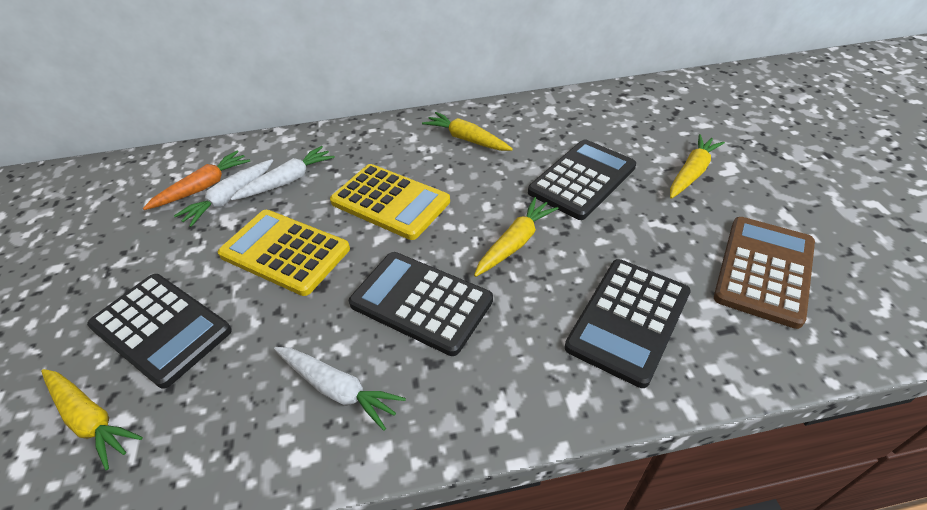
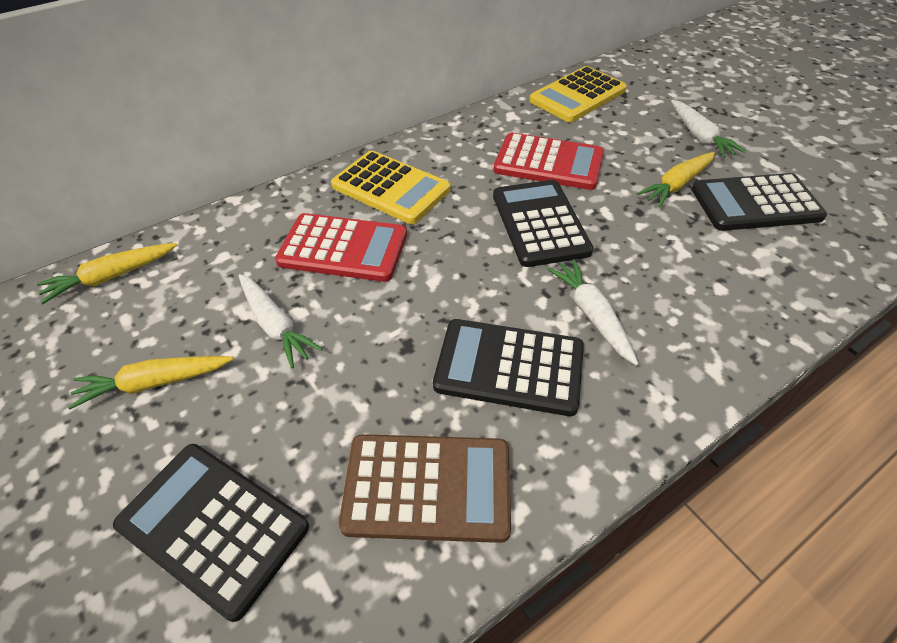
orange carrot: [143,151,250,210] = 1 -> none = 0
red calculator: none = 0 -> [275,213,407,282] [494,133,604,190] = 2
yellow carrot: [41,369,143,470] [422,112,513,151] [474,197,559,277] [670,134,725,199] = 4 -> [37,243,177,304] [68,356,233,409] [637,152,715,207] = 3

